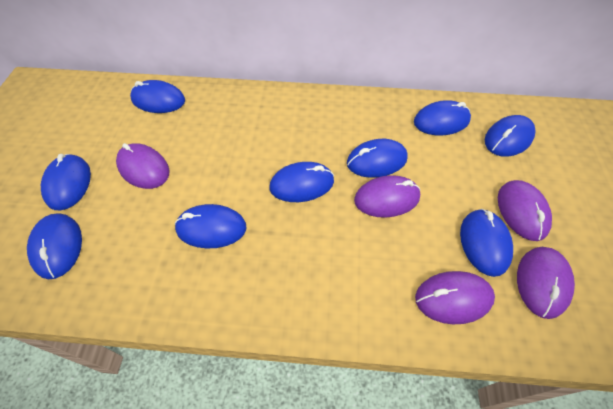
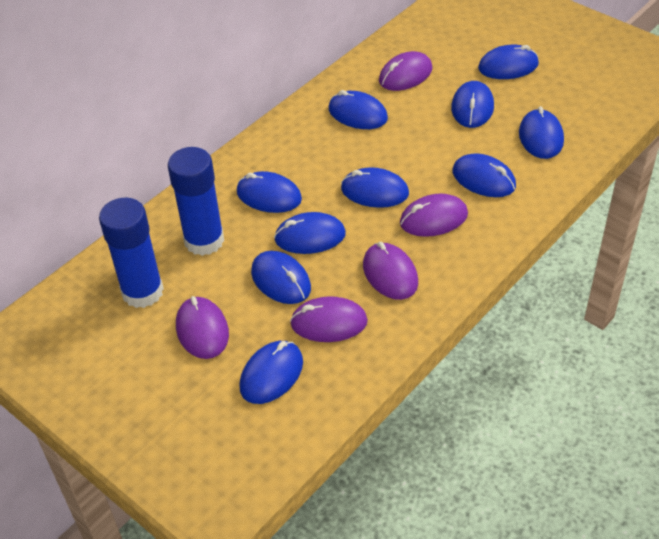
blue glue stick: none = 0 -> [99,198,164,308] [168,147,224,256] = 2
blue mouse: [27,214,82,279] [41,154,91,210] [130,80,185,113] [175,204,246,248] [270,162,334,202] [347,139,408,178] [414,100,471,136] [460,209,513,277] [485,115,535,157] = 9 -> [237,171,302,213] [239,341,303,404] [251,251,311,304] [274,212,346,254] [329,90,388,129] [341,167,409,208] [451,81,494,128] [453,153,516,197] [478,45,539,79] [519,106,564,159] = 10

